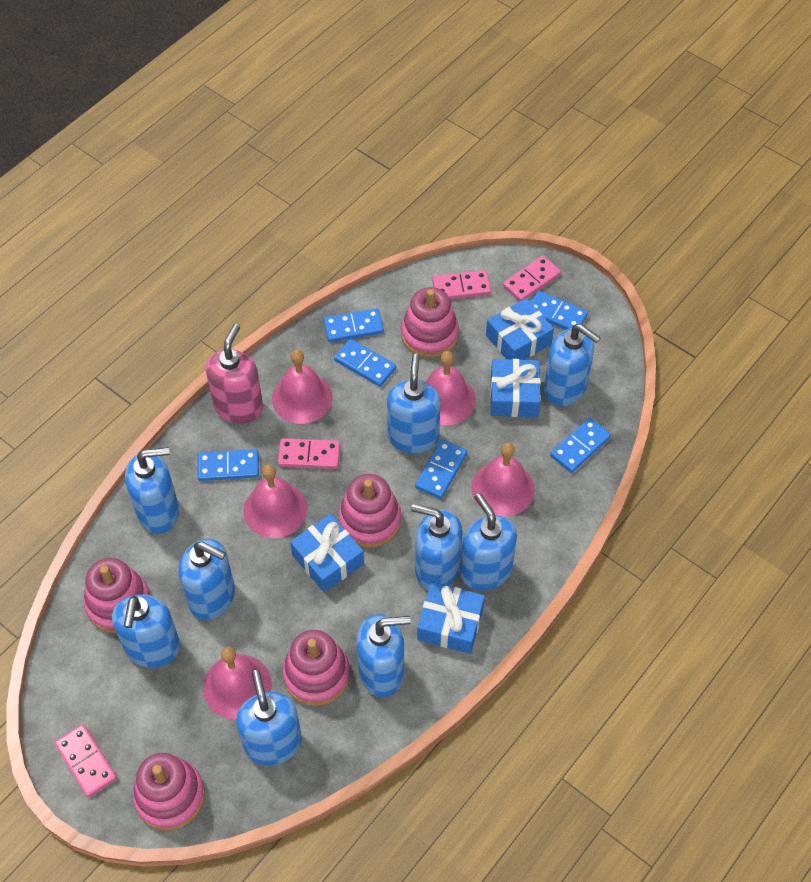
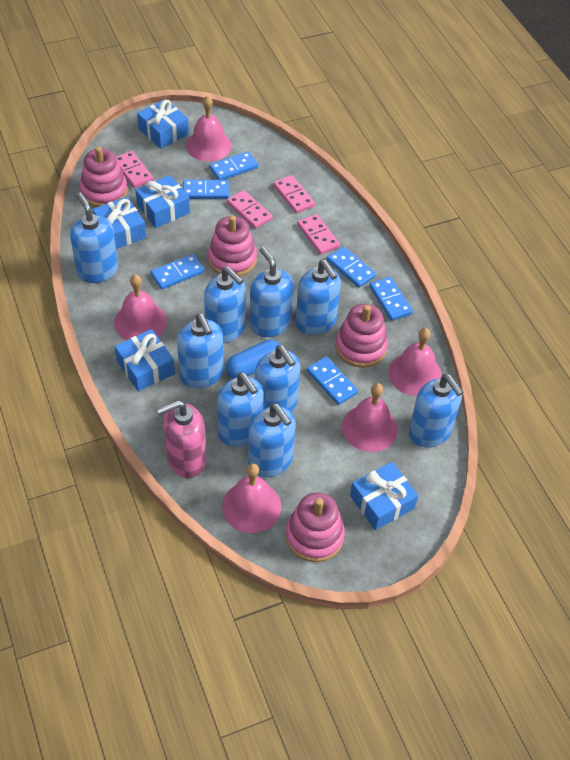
blue capsule: none = 0 -> [225,340,280,379] = 1
blue gift: [290,514,364,592] [417,582,485,654] [486,298,554,360] [490,359,541,417] = 4 -> [92,197,146,249] [115,329,175,392] [136,175,190,228] [137,99,189,149] [350,462,418,530] = 5
pink stacking toy: [84,558,150,633] [133,753,205,831] [282,630,350,706] [338,474,401,548] [401,287,459,358] = 5 -> [80,146,128,207] [208,215,257,277] [285,493,345,562] [335,304,388,368] = 4

